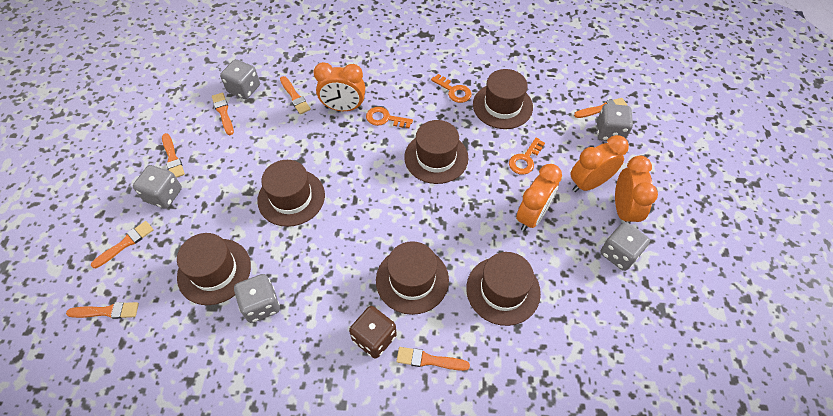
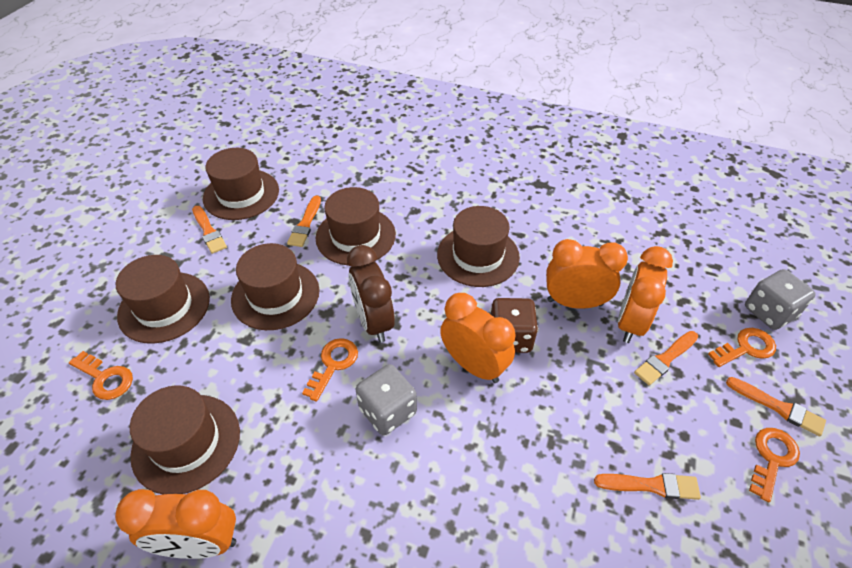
brown clock: none = 0 -> [347,245,395,343] = 1
grey dice: [133,165,182,209] [220,59,260,99] [234,274,280,323] [597,104,633,141] [600,222,650,271] = 5 -> [356,364,417,435] [745,269,816,330] = 2
orange brush: [66,302,139,319] [91,221,154,268] [162,133,185,178] [212,93,234,135] [280,76,311,114] [396,347,470,371] [574,98,628,118] = 7 -> [192,206,227,254] [287,195,321,247] [594,473,701,500] [634,331,698,385] [726,377,826,436] = 5
orange key: [366,107,413,128] [431,74,472,103] [509,138,545,175] = 3 -> [69,351,133,400] [302,338,358,402] [708,328,776,367] [749,428,800,502] = 4

